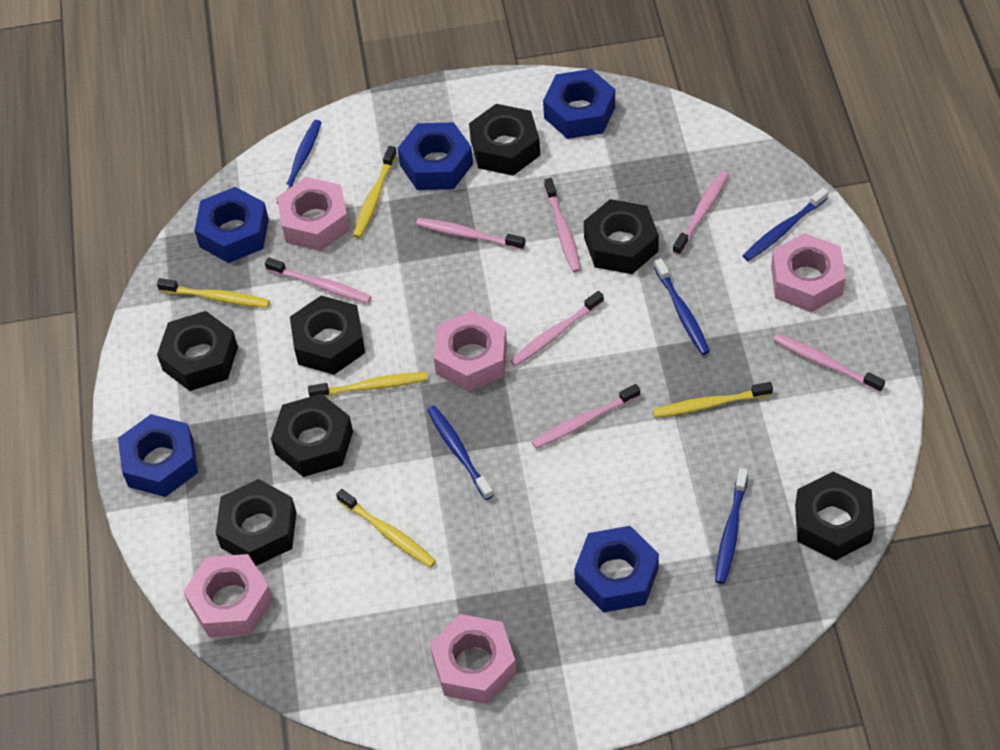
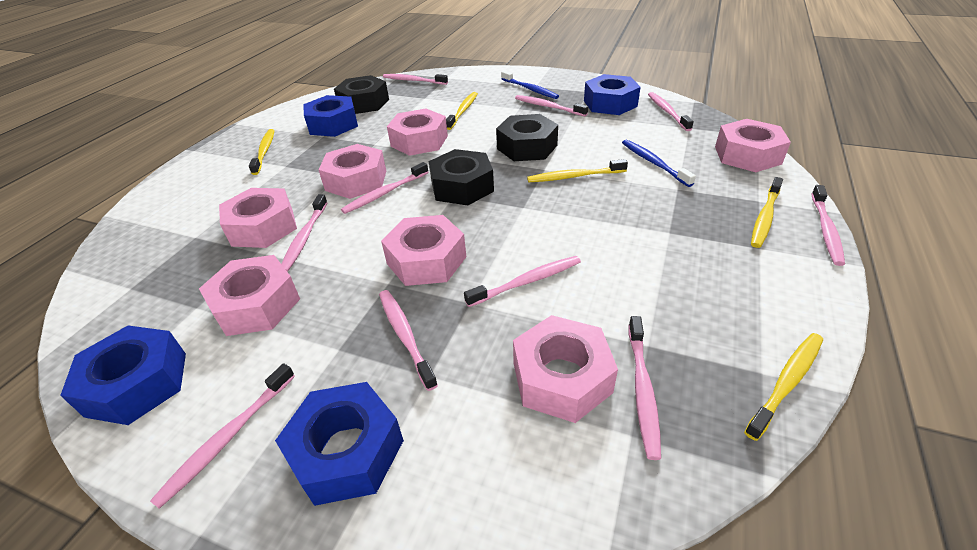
black nut: [157,311,238,391] [216,479,296,566] [271,394,353,477] [290,296,365,375] [469,104,540,176] [584,199,659,274] [795,471,875,561] = 7 -> [334,75,389,114] [429,149,494,205] [496,114,558,161] = 3
blue nut: [118,414,198,497] [194,187,269,263] [397,123,473,190] [543,69,615,139] [574,526,659,613] = 5 -> [60,326,186,425] [275,382,404,506] [303,95,358,137] [584,74,641,115] = 4
blue toothbrush: [276,120,322,204] [427,406,494,500] [654,258,710,355] [715,468,748,584] [743,187,829,261] = 5 -> [501,71,559,99] [622,140,696,187] = 2
pink nut: [183,554,273,637] [277,177,350,251] [430,614,517,704] [434,310,507,392] [771,233,846,312] = 5 -> [199,255,300,336] [219,188,297,248] [318,144,386,199] [381,215,466,286] [387,109,448,156] [513,315,618,423] [715,119,791,172] = 7
pink toothbrush: [265,257,372,303] [416,218,525,250] [510,291,604,366] [532,384,640,449] [544,178,581,272] [673,171,729,255] [773,334,885,393] = 7 -> [150,363,295,509] [282,194,328,272] [341,162,428,214] [379,290,438,391] [383,74,448,85] [464,256,581,307] [515,95,588,117] [628,316,661,460] [648,92,694,131] [811,185,845,266] = 10

